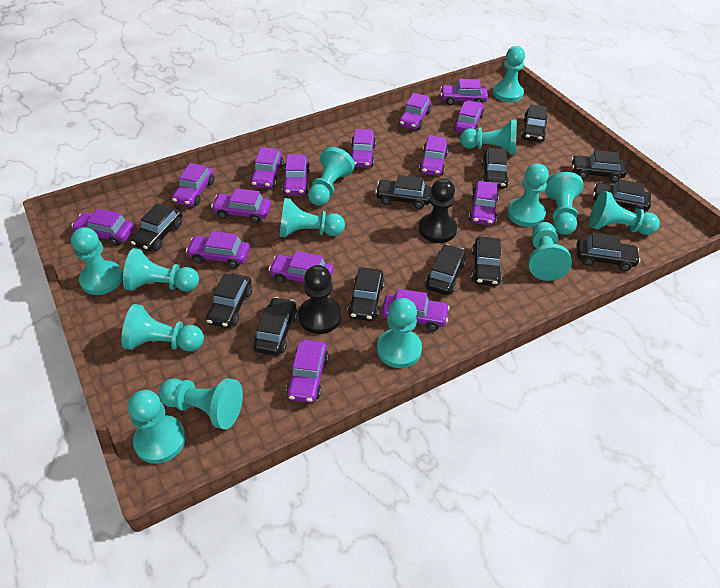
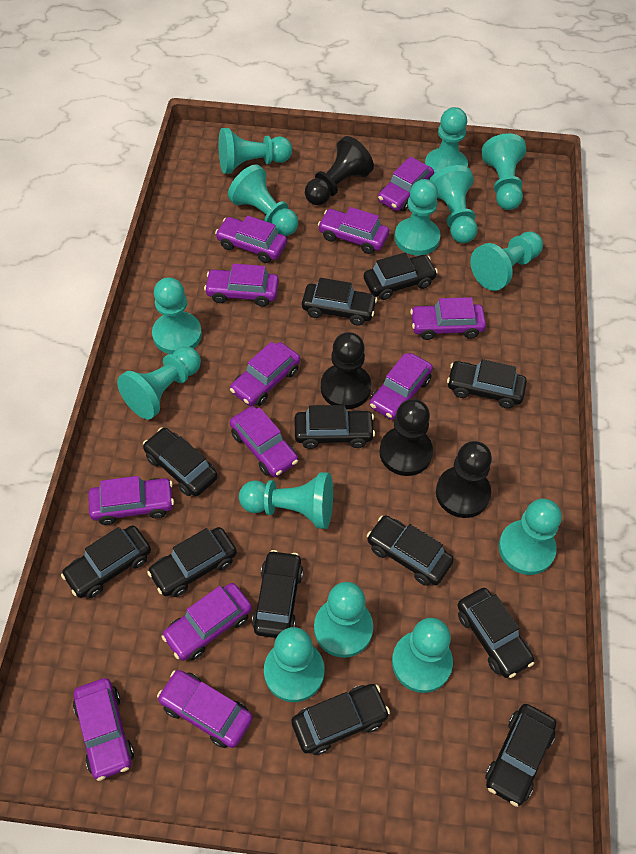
black pawn: [298,265,341,334] [419,178,457,243] = 2 -> [305,136,374,205] [321,332,372,409] [379,399,433,476] [436,441,492,518] = 4
purple car: [71,209,134,246] [172,163,214,206] [186,231,250,268] [211,188,271,223] [250,147,284,189] [269,251,333,283] [282,154,310,195] [286,340,329,403] [350,129,376,168] [382,289,450,331] [399,93,431,130] [419,135,448,176] [440,79,488,105] [454,100,484,132] [469,181,499,225] = 15 -> [73,678,134,781] [88,476,174,525] [157,670,253,748] [162,583,252,661] [204,264,279,307] [215,215,287,263] [230,342,300,406] [230,406,298,477] [318,207,389,254] [370,353,433,420] [378,157,434,212] [410,297,486,340] = 12

